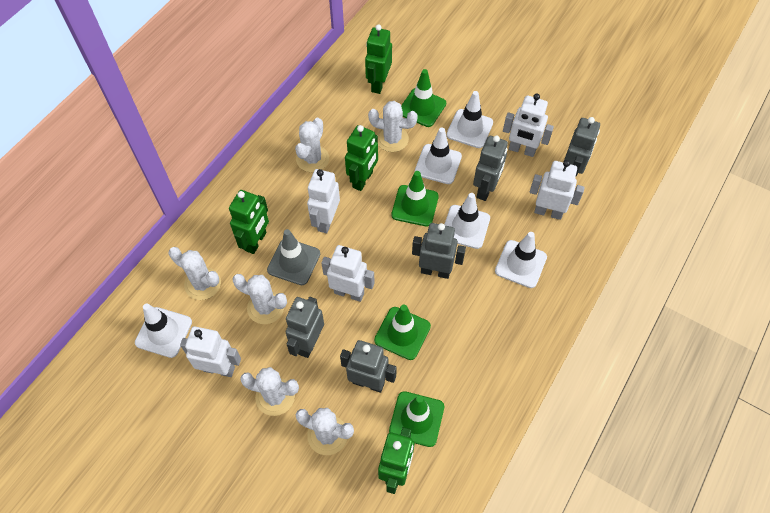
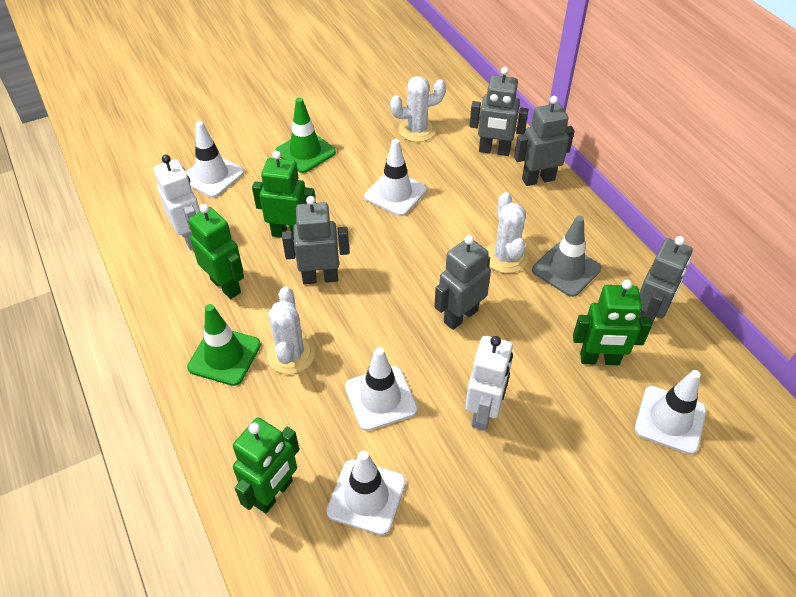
green traffic cone: [374,305,431,360] [389,391,444,447] [391,171,439,226] [401,69,446,127] = 4 -> [187,304,261,386] [275,97,336,173] = 2
white cactus: [169,247,221,300] [233,274,287,324] [240,367,299,416] [295,118,329,172] [296,408,354,455] [368,101,418,152] = 6 -> [267,287,315,374] [390,76,446,142] [486,192,528,273] = 3
white robot: [180,326,241,377] [307,169,340,233] [321,245,375,302] [503,94,554,157] [530,160,585,220] = 5 -> [153,155,200,250] [465,336,513,431] = 2

